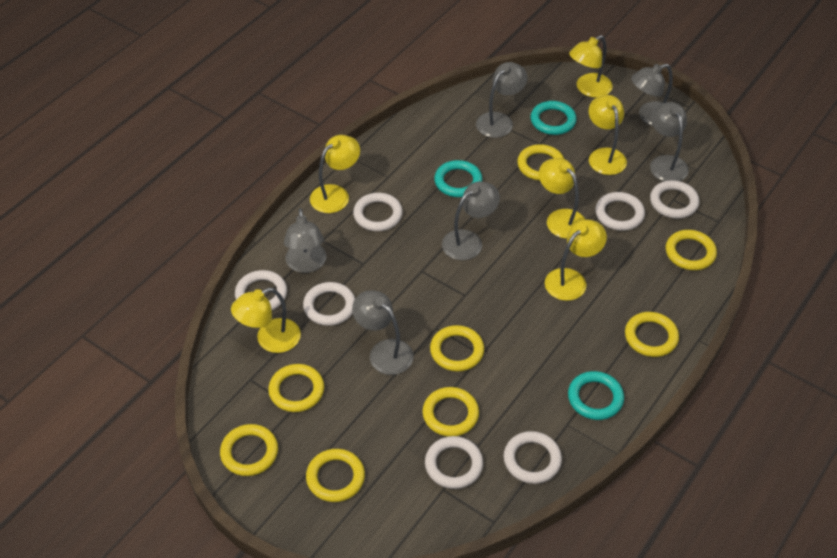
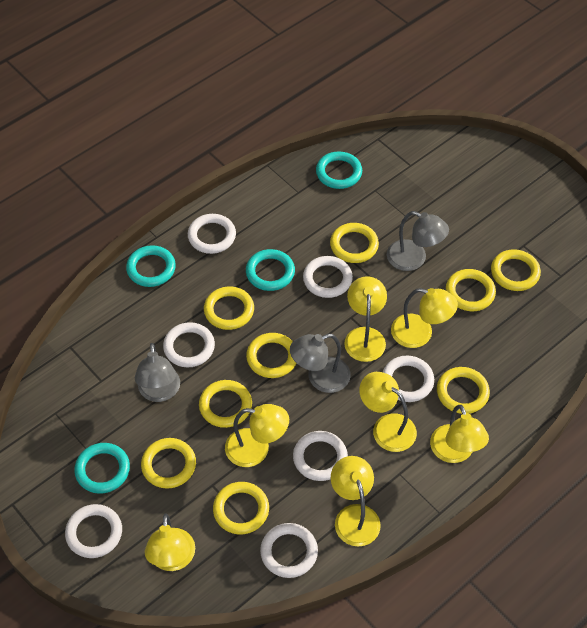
grey lamp: [284,208,326,273] [352,290,414,375] [442,181,500,260] [476,62,527,138] [631,64,673,126] [650,102,689,181] = 6 -> [135,343,180,402] [290,334,351,393] [387,211,449,271] = 3
turquoise ring: [434,160,482,197] [531,101,576,135] [568,371,624,420] = 3 -> [74,443,130,494] [126,245,176,287] [246,249,295,291] [316,151,362,189] = 4
yellow lamp: [231,288,301,353] [310,135,360,213] [539,158,585,239] [545,219,607,301] [569,35,613,98] [589,95,627,175] = 6 -> [145,513,195,571] [225,404,289,467] [331,456,381,547] [344,276,387,362] [359,372,417,452] [391,288,458,348] [430,405,489,463] = 7
yellow ring: [220,424,278,476] [268,364,324,412] [306,449,365,502] [422,387,479,436] [430,325,484,371] [517,144,564,181] [625,312,679,357] [666,230,717,270] = 8 -> [141,438,196,489] [199,380,252,428] [204,287,254,330] [213,482,269,535] [246,333,296,378] [330,223,379,263] [437,367,490,414] [446,269,496,311] [491,249,541,291] = 9

